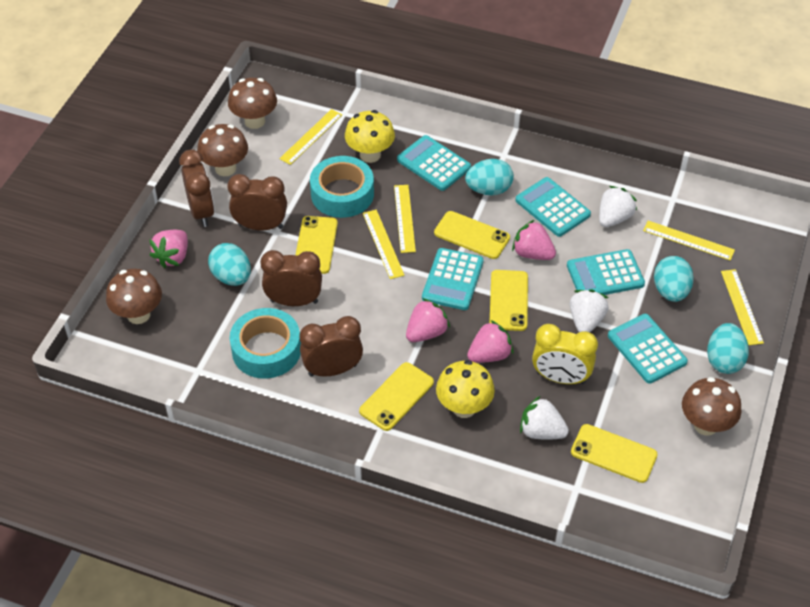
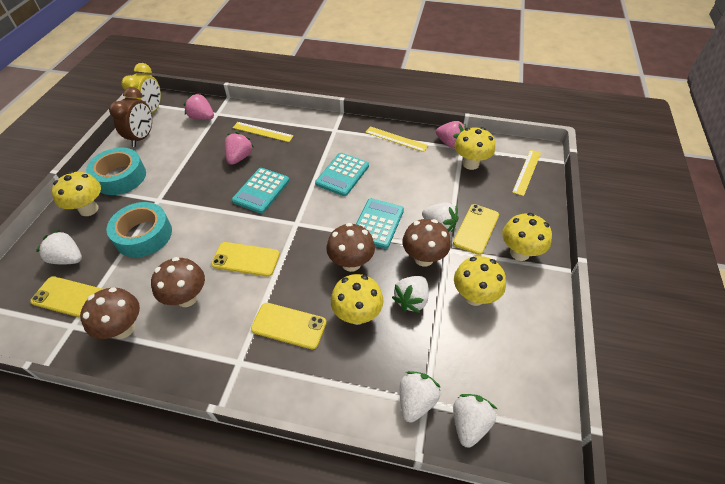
brown clock: [179,150,214,227] [227,174,287,230] [260,250,322,306] [299,316,363,377] = 4 -> [109,87,152,147] = 1
pink strawberry: [149,230,188,268] [406,298,450,342] [467,320,513,363] [512,220,556,260] = 4 -> [184,93,214,120] [225,132,254,165] [436,121,466,148] = 3
turquoise calculator: [397,135,471,191] [422,248,484,310] [515,177,591,237] [567,249,645,295] [608,314,688,384] = 5 -> [232,168,290,214] [315,153,369,196] [356,198,404,249] = 3
turquoise egg: [208,243,251,286] [465,159,514,195] [654,256,694,302] [707,323,749,374] = 4 -> none = 0
white strawberry: [520,396,569,440] [570,289,609,332] [599,186,637,227] = 3 -> [36,230,82,264] [392,276,429,313] [400,371,441,423] [422,203,459,232] [453,394,497,448] = 5
yellow mushroom: [345,110,395,163] [436,360,495,418] = 2 -> [52,171,101,216] [331,274,384,325] [454,127,495,170] [454,256,506,306] [502,213,552,261] = 5
yellow phone: [296,216,338,274] [359,362,434,431] [434,211,510,259] [489,270,528,331] [571,424,658,483] = 5 -> [30,276,103,318] [211,242,280,277] [251,303,327,349] [453,204,499,255] = 4
yellow ruler: [279,109,342,165] [363,210,405,279] [394,185,416,253] [643,221,735,260] [721,269,764,345] = 5 -> [233,122,294,142] [365,126,428,152] [512,150,541,196] = 3

